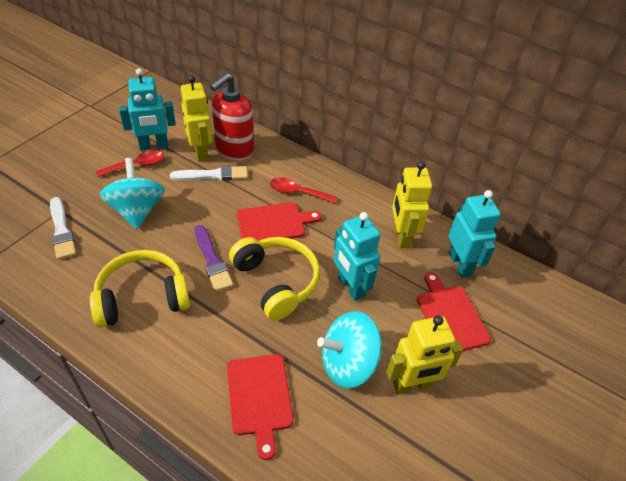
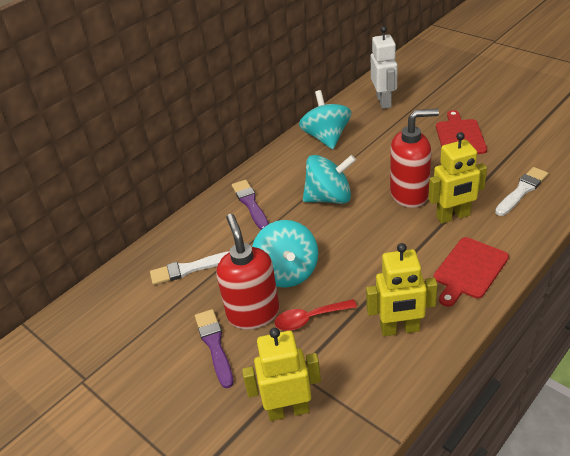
purple brush: [194,225,233,292] = 1 -> [195,309,234,388] [232,180,269,230] = 2
red cutting board: [227,354,293,460] [237,202,322,241] [417,272,491,351] = 3 -> [434,237,509,307] [436,110,487,154] = 2
red soap dispenser: [210,73,254,161] = 1 -> [216,214,279,330] [390,109,439,208] = 2
red spoon: [96,151,164,177] [270,177,337,204] = 2 -> [275,299,357,331] = 1
turquoise robot: [119,68,176,150] [334,212,381,301] [448,190,501,278] = 3 -> none = 0
turquoise spinning top: [100,158,165,229] [317,311,382,388] = 2 -> [252,220,318,288] [299,90,351,149] [303,155,356,204] = 3
white robot: none = 0 -> [371,26,398,109] = 1
yellow headphones: [90,250,190,328] [229,237,320,320] = 2 -> none = 0

